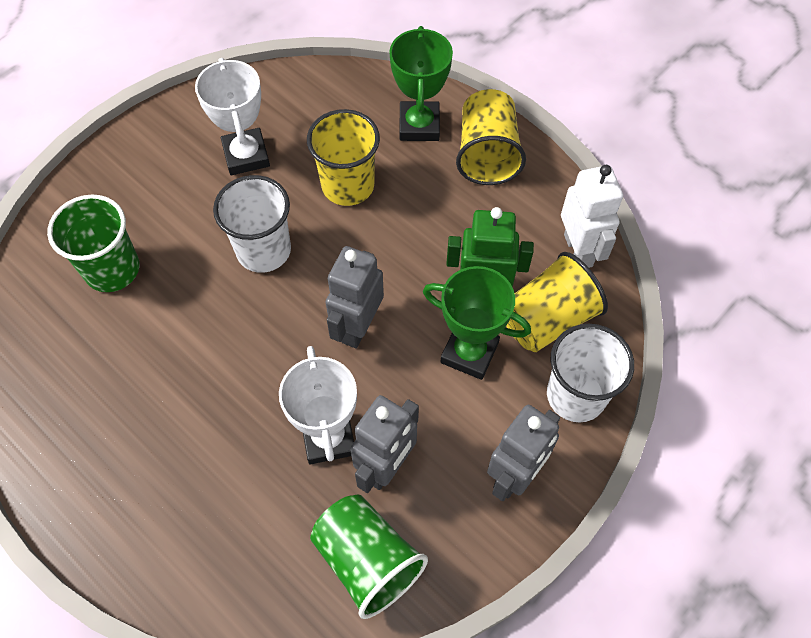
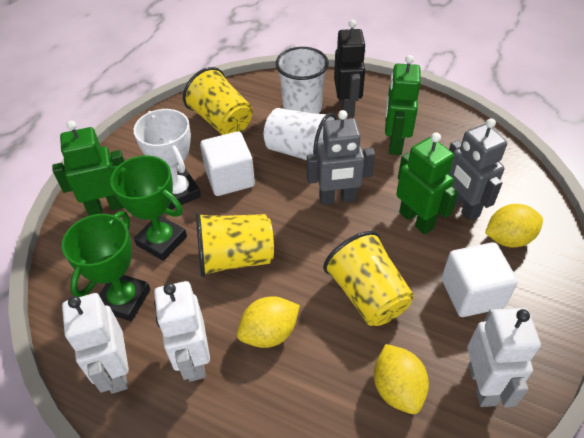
black robot: none = 0 -> [334,20,366,117] = 1
green cup: [47,195,139,292] [310,495,428,619] = 2 -> none = 0
green robot: [446,207,534,286] = 1 -> [52,121,124,216] [385,55,421,155] [396,133,458,235] = 3
grey robot: [326,246,384,349] [350,395,419,493] [487,405,560,501] = 3 -> [307,110,375,205] [448,118,507,221] = 2
white cube: none = 0 -> [200,131,255,196] [441,242,518,317] = 2
white robot: [561,165,623,268] = 1 -> [62,293,129,394] [154,281,210,382] [467,308,541,407] = 3
white trophy: [195,58,270,175] [279,346,357,464] = 2 -> [134,109,201,210] = 1
yellow lemon: none = 0 -> [237,296,300,348] [374,344,429,414] [485,204,543,247] = 3

